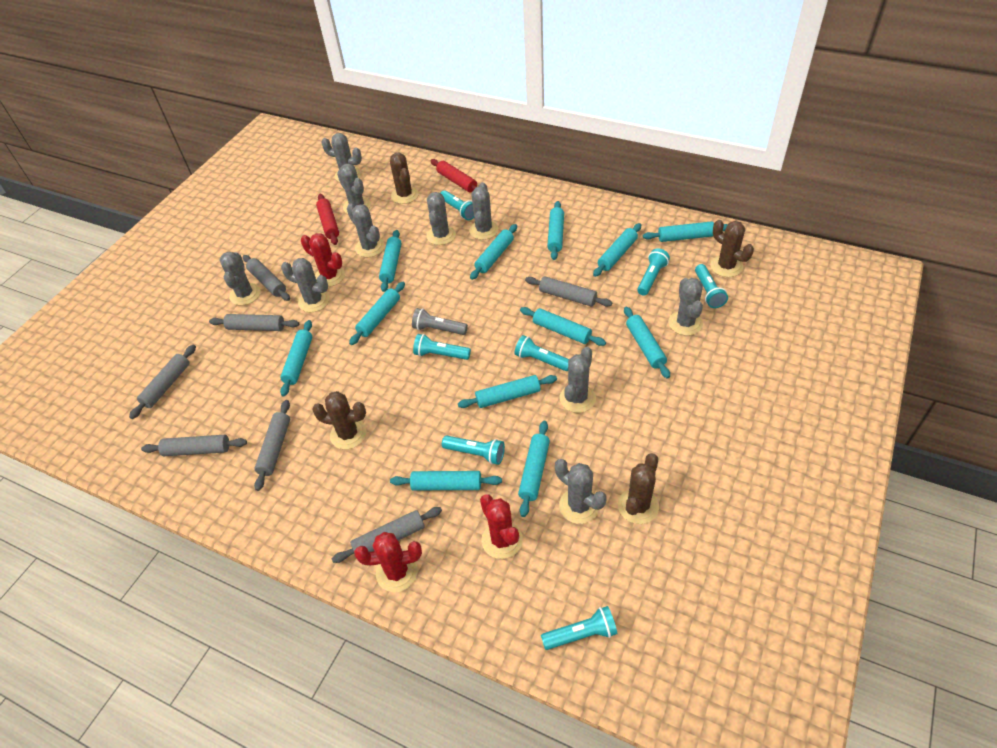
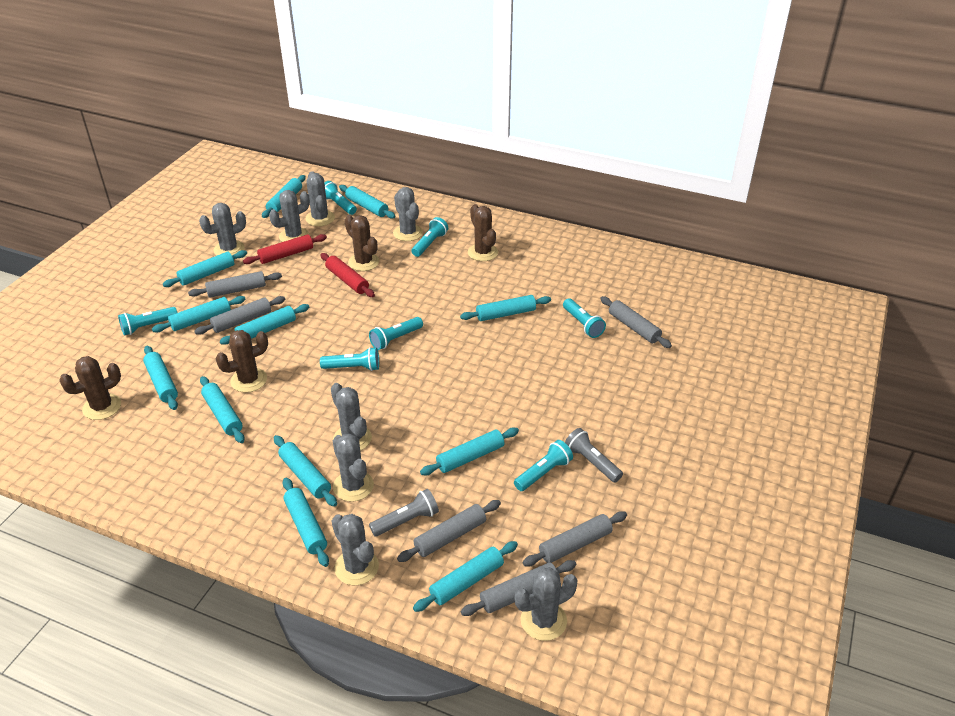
grey cactus: [220,252,260,305] [281,258,329,312] [321,133,362,182] [337,164,371,214] [347,204,384,257] [427,192,456,245] [469,182,499,240] [555,459,607,524] [560,347,596,413] [668,278,703,336] = 10 -> [199,203,246,255] [269,190,310,242] [305,171,335,226] [331,383,372,451] [332,514,379,585] [333,434,374,502] [393,187,423,241] [515,567,577,641] = 8
grey flashlight: [412,308,468,335] = 1 -> [369,489,439,536] [565,428,623,483] = 2
grey rolling pin: [129,345,196,419] [141,435,247,456] [209,314,299,331] [243,255,290,301] [254,400,290,491] [332,507,442,563] [525,276,612,307] = 7 -> [188,271,282,298] [194,296,285,335] [397,500,501,562] [461,560,576,616] [523,511,627,567] [600,296,672,348] = 6
red cactus: [301,233,345,287] [354,532,422,592] [480,494,523,559] = 3 -> none = 0

